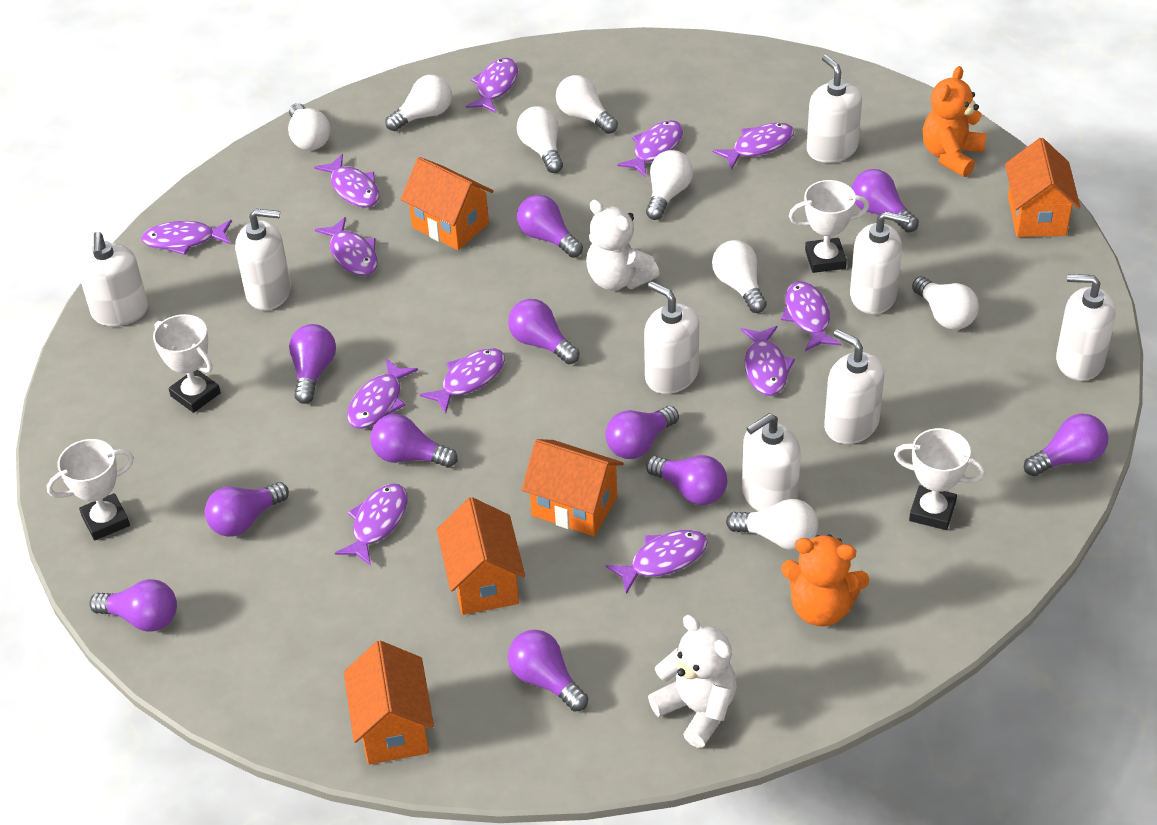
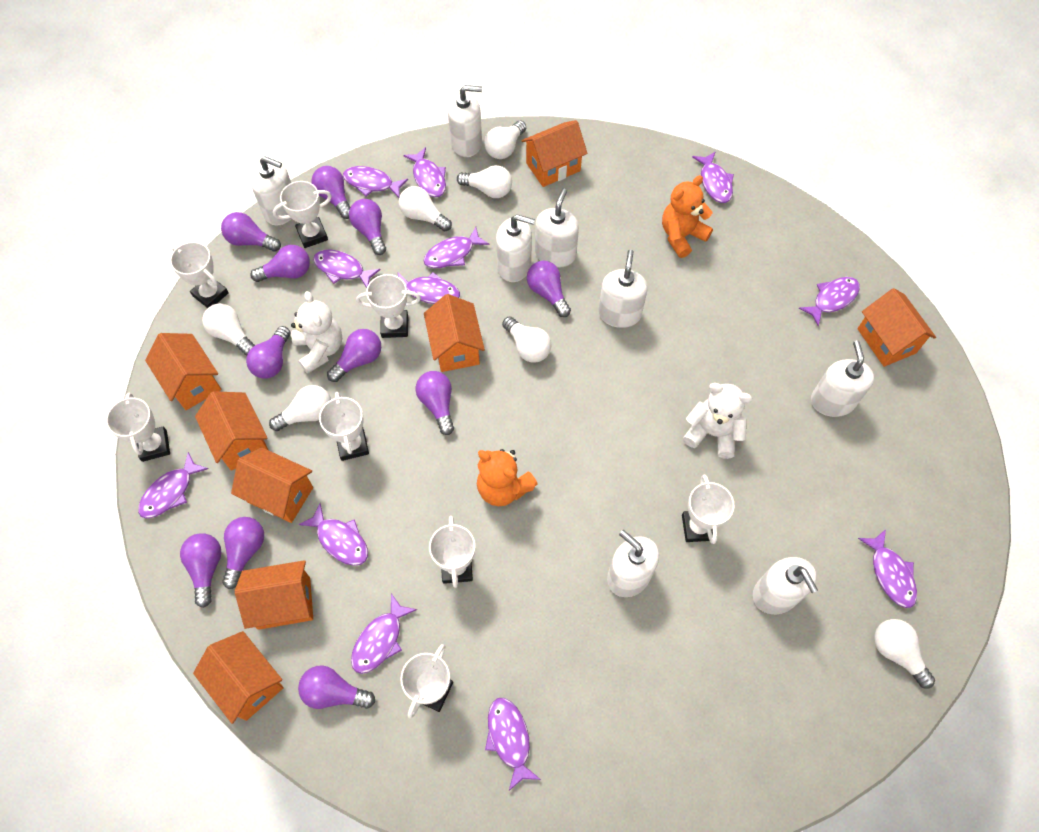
orange house: [344,641,434,765] [401,157,494,250] [437,497,525,615] [522,439,624,536] [1005,138,1080,237] = 5 -> [145,333,221,410] [193,631,284,724] [195,391,268,471] [231,447,313,523] [235,560,313,630] [424,294,485,372] [522,120,587,187] [858,288,936,367] = 8
white light bulb: [288,103,330,150] [385,75,452,131] [517,106,563,173] [556,75,618,134] [646,150,693,220] [712,240,767,313] [726,499,818,550] [912,276,979,330] = 8 -> [202,303,255,356] [269,385,331,431] [399,186,452,231] [457,165,512,198] [485,121,526,159] [502,316,551,362] [874,619,935,689] = 7
white trophy: [47,439,134,540] [153,314,221,413] [789,180,869,273] [894,428,985,530] = 4 -> [106,393,170,462] [170,242,229,308] [273,181,332,248] [319,392,369,461] [356,274,421,338] [400,644,453,719] [429,516,475,588] [682,474,735,544] = 8

